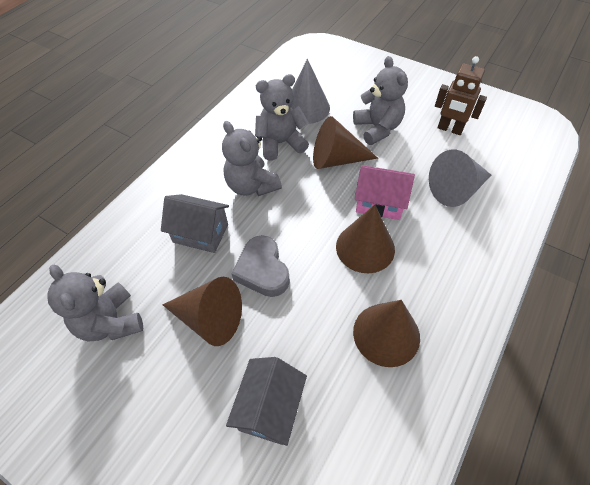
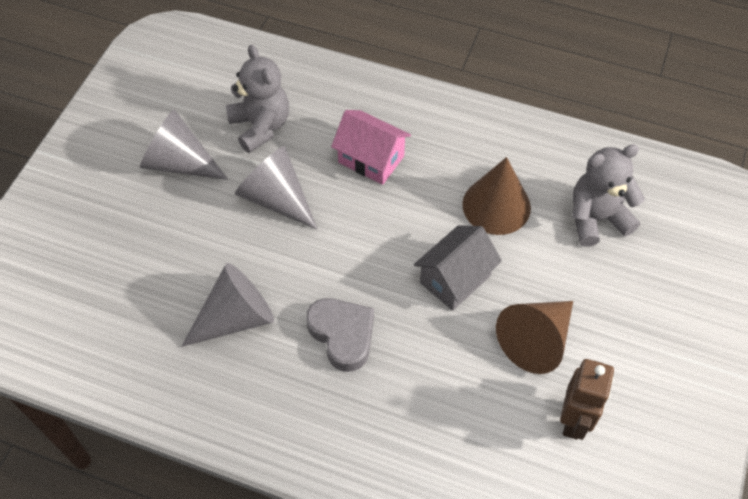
brown cone: [162,277,242,346] [313,116,378,169] [336,205,395,273] [353,300,420,367] = 4 -> [462,157,531,235] [496,301,573,374] = 2
grey cone: [291,59,330,124] [429,150,491,207] = 2 -> [140,109,228,180] [181,263,274,347] [235,146,317,229] = 3
grey house: [161,194,229,253] [226,357,307,446] = 2 -> [414,225,502,311] = 1
grey teddy bear: [47,265,143,341] [222,121,282,196] [255,74,309,161] [353,56,408,145] = 4 -> [226,45,289,153] [572,144,645,247] = 2

